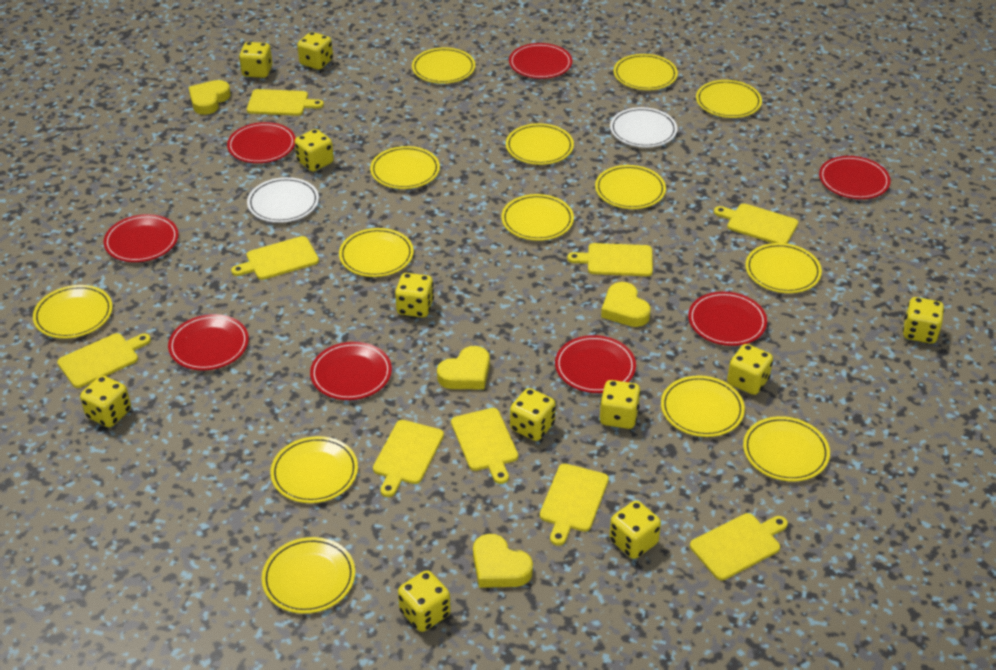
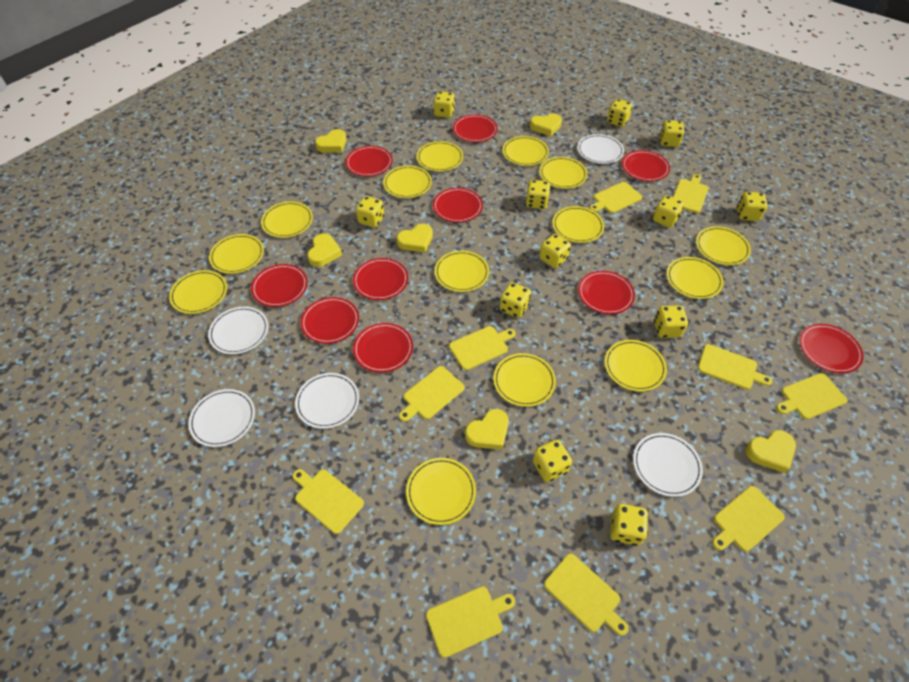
red plate: [104,214,178,262] [168,314,249,370] [227,122,296,163] [310,342,392,400] [509,43,572,79] [555,335,636,393] [688,291,767,346] [819,156,890,199] = 8 -> [251,264,308,307] [301,297,359,344] [345,146,393,177] [353,258,408,300] [353,323,413,373] [433,188,483,223] [453,114,498,142] [578,271,635,314] [622,150,670,182] [799,324,864,374] = 10
white plate: [247,177,319,223] [610,107,677,147] = 2 -> [188,389,255,447] [208,307,268,354] [295,373,359,429] [577,134,624,164] [633,433,703,497] = 5
yellow cutting board: [57,333,151,388] [231,236,319,280] [247,89,324,116] [373,420,444,497] [451,408,518,484] [540,463,609,546] [567,243,653,276] [690,513,788,581] [714,203,798,244] = 9 -> [292,469,364,534] [399,366,465,422] [426,586,515,658] [449,326,515,370] [544,553,629,636] [589,182,642,213] [673,174,709,213] [698,344,772,390] [712,486,785,552] [776,373,847,419] = 10
yellow dice: [80,375,131,427] [239,42,272,78] [295,129,334,171] [297,32,333,70] [395,273,434,317] [398,570,451,632] [510,388,556,441] [600,380,641,429] [609,501,661,559] [727,344,773,395] [903,297,944,344] = 11 -> [356,196,384,228] [433,91,455,118] [500,282,531,318] [526,180,551,209] [533,440,572,482] [540,234,571,268] [607,99,632,127] [610,504,648,546] [653,195,684,228] [654,306,688,338] [659,120,684,147] [737,192,768,221] = 12
yellow heart: [189,80,231,115] [437,346,490,389] [473,534,533,588] [601,282,651,327] = 4 -> [307,233,342,267] [315,129,346,153] [397,224,433,253] [465,409,509,450] [530,114,562,136] [746,430,796,473] = 6

